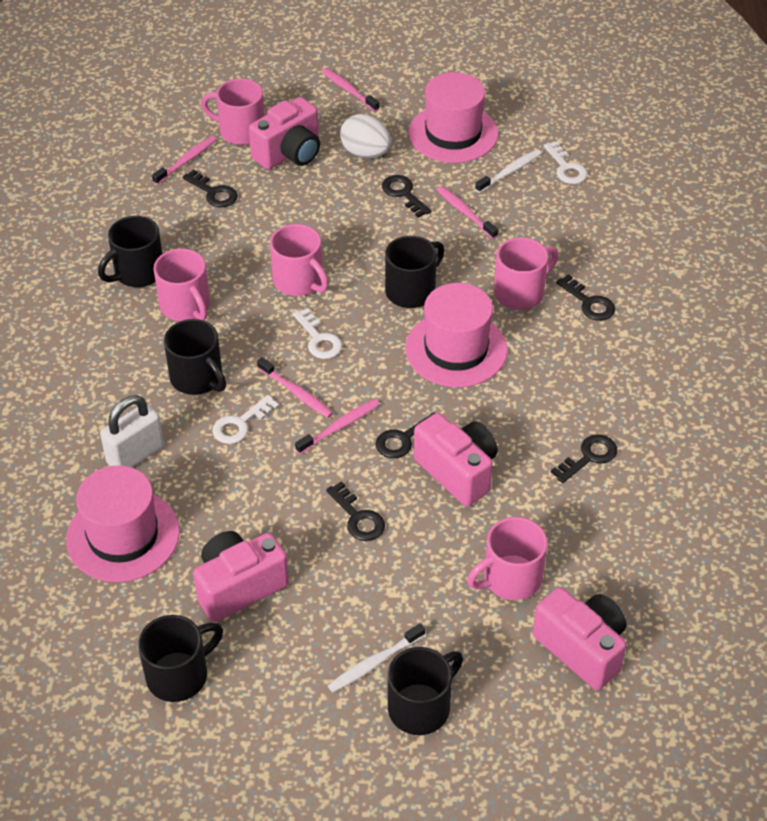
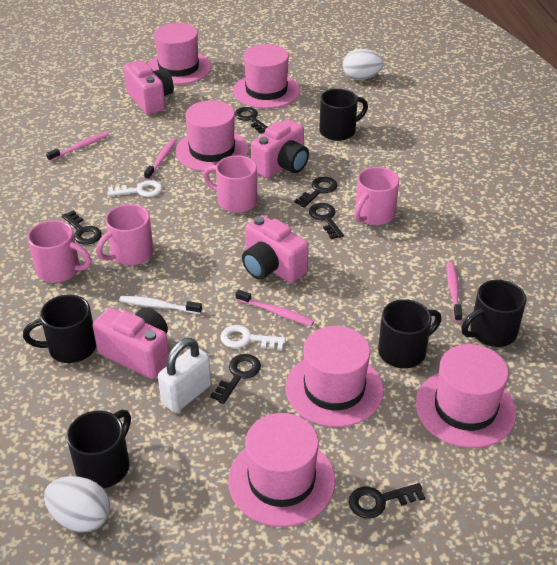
pink hat: [66,465,180,582] [405,283,508,387] [409,72,498,163] = 3 -> [148,23,211,85] [176,100,249,172] [228,413,335,527] [233,44,300,109] [286,326,383,427] [415,344,516,448] = 6
pink mug: [154,249,210,321] [201,79,265,145] [270,224,329,296] [467,517,548,600] [494,237,558,310] = 5 -> [27,220,92,283] [96,204,154,265] [203,155,258,213] [354,167,399,225] = 4
pink toothbrush: [152,136,217,185] [257,357,333,418] [295,399,380,454] [321,68,380,112] [436,186,498,239] = 5 -> [46,132,109,162] [144,138,177,180] [235,289,314,326] [447,262,462,322] = 4
white egg: [340,114,391,158] = 1 -> [44,476,110,533] [343,49,384,80] = 2
white key: [212,395,279,444] [293,308,342,359] [544,141,588,184] = 3 -> [107,180,162,197] [221,325,286,350] = 2
white toothbrush: [328,623,425,693] [475,149,542,193] = 2 -> [119,296,202,314] = 1

